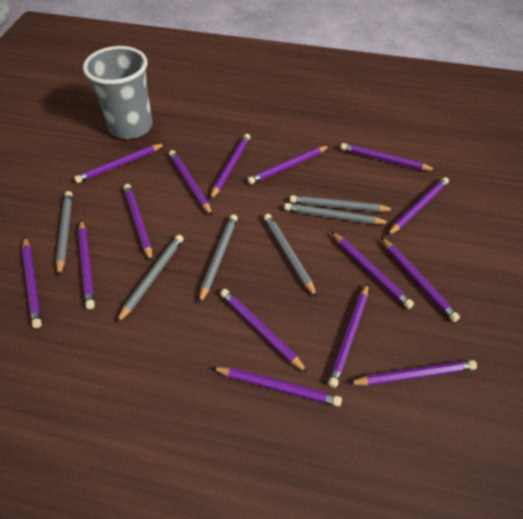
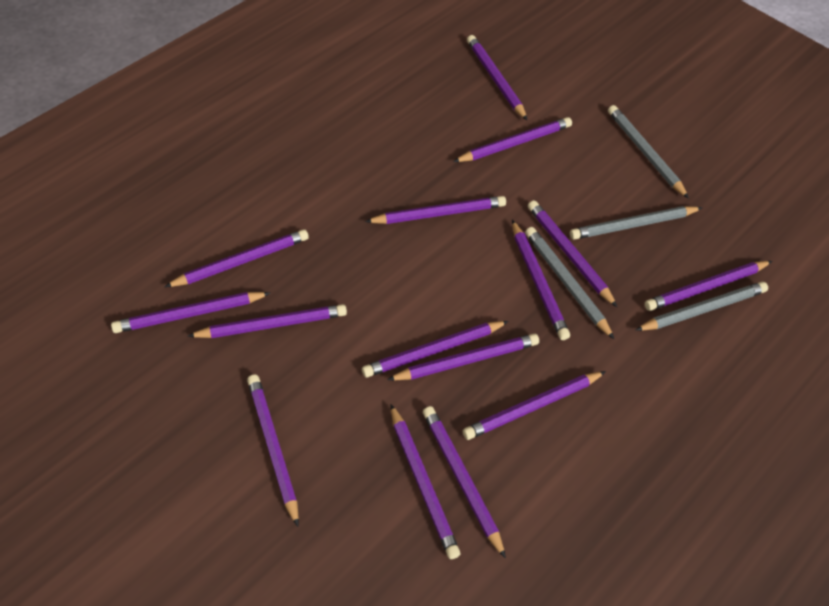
grey cup: [83,46,153,139] = 1 -> none = 0
grey pencil: [56,191,73,276] [117,235,183,323] [199,214,238,304] [264,214,317,298] [284,203,390,224] [290,195,395,212] = 6 -> [525,227,614,339] [570,206,703,240] [608,105,689,199] [635,282,768,331] = 4

